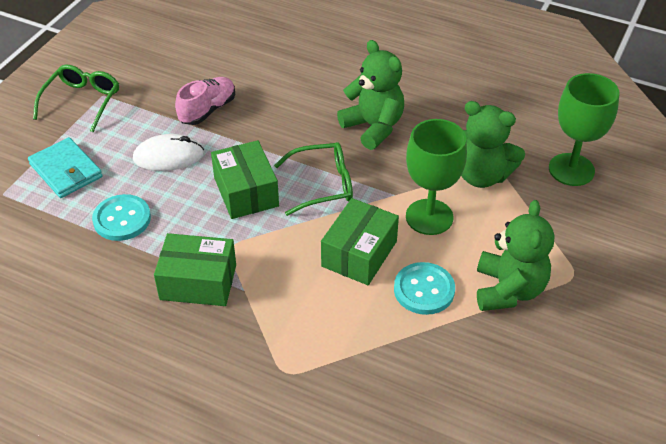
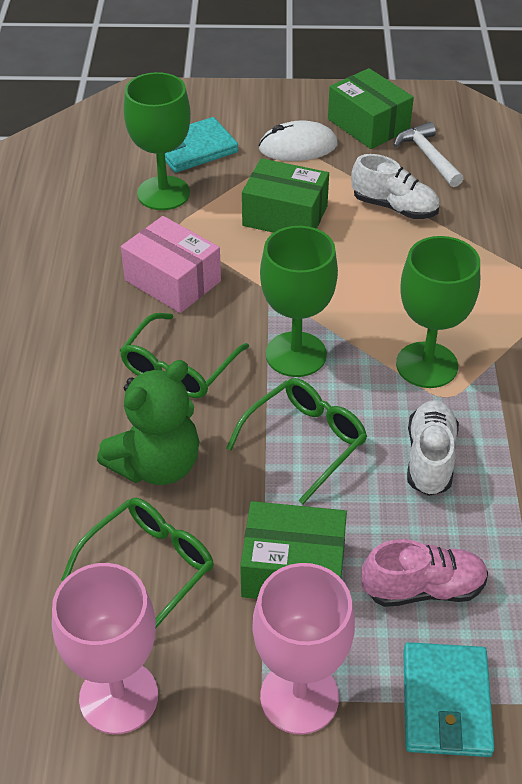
green glasses: [33,64,119,132] [274,142,353,216] = 2 -> [61,498,214,629] [119,313,249,398] [226,378,367,504] = 3
green goblet: [406,119,467,235] [549,73,620,186] = 2 -> [124,72,191,210] [260,226,338,377] [396,236,480,388] = 3
green teddy bear: [337,40,404,150] [461,101,525,188] [477,200,554,311] = 3 -> [97,360,199,485] = 1
pink box: none = 0 -> [121,216,221,313] = 1
pink goblet: none = 0 -> [52,563,158,734] [252,563,355,735] = 2
turquoise button: [92,194,151,241] [394,262,455,315] = 2 -> none = 0
turquoise wallet: [28,137,103,198] = 1 -> [165,117,238,173] [403,642,494,757] = 2
white hammer: none = 0 -> [394,122,464,187] = 1
white shoe: none = 0 -> [351,154,440,219] [407,400,459,496] = 2

